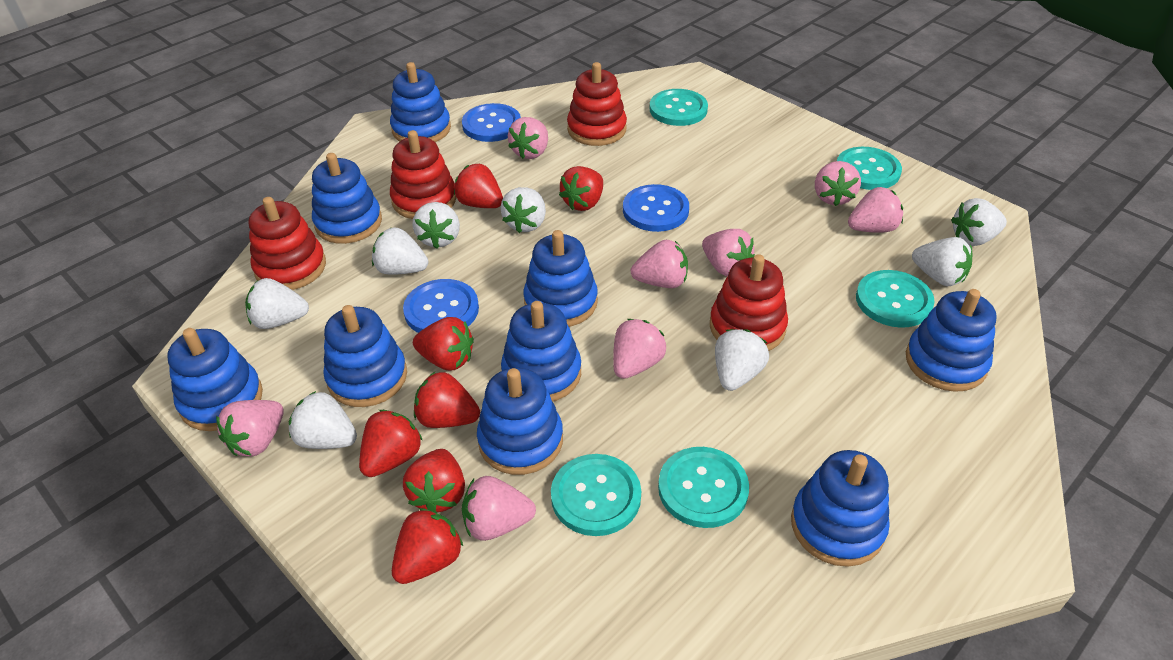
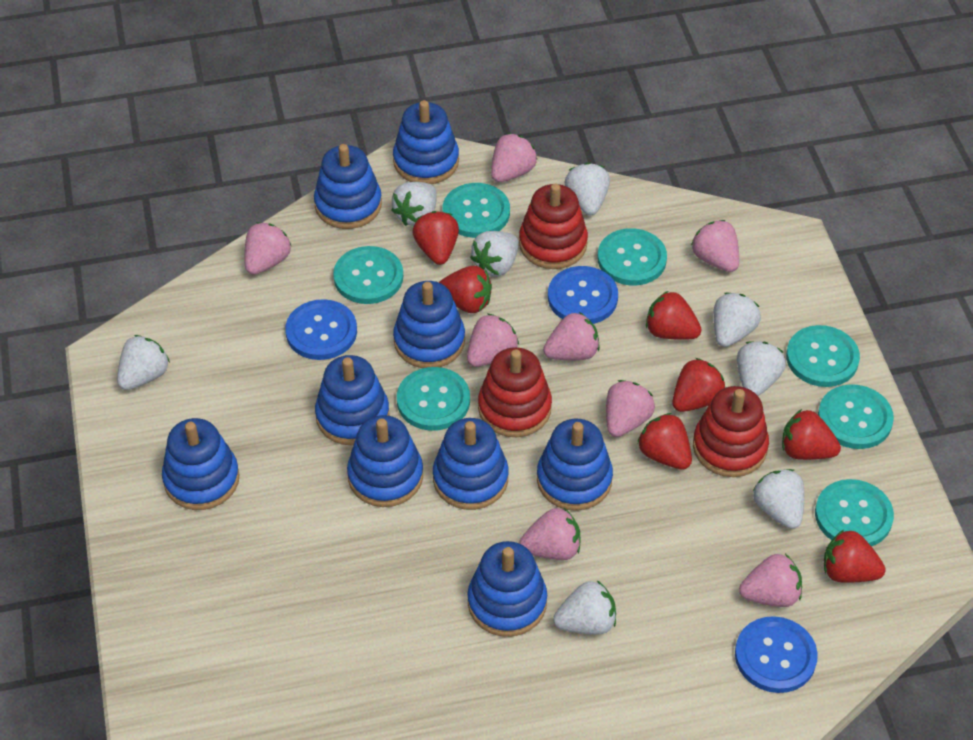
red stacking toy: [249,197,326,290] [390,130,456,219] [567,62,627,146] [710,254,788,351] = 4 -> [478,347,552,437] [519,183,588,269] [693,386,769,477] = 3
turquoise button: [551,454,641,536] [650,89,708,126] [658,447,749,528] [837,147,902,190] [856,270,935,328] = 5 -> [333,246,403,304] [397,367,470,431] [442,183,510,238] [598,228,667,285] [786,325,860,387] [815,479,894,546] [818,384,894,449] = 7

